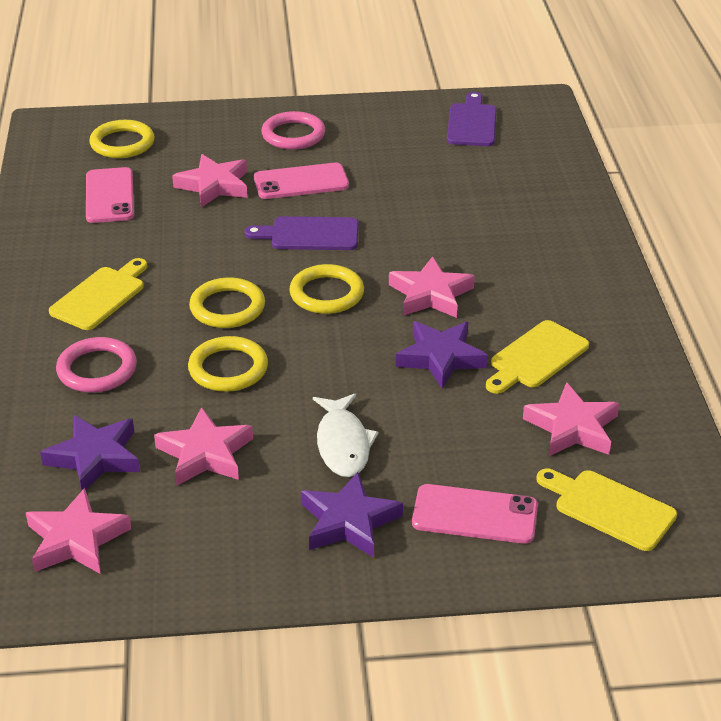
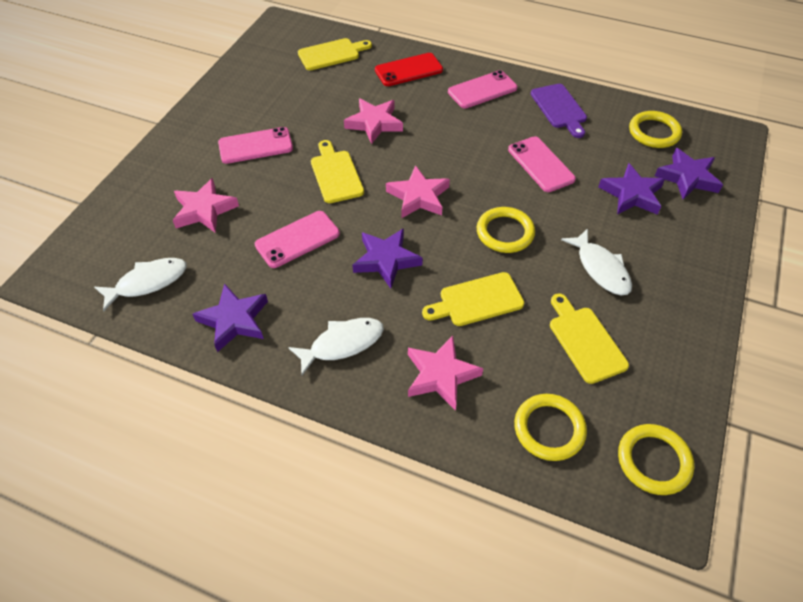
pink phone: [86,167,134,223] [254,163,349,199] [412,484,538,544] = 3 -> [218,127,293,164] [255,211,340,268] [448,70,518,109] [508,136,576,192] = 4
pink ring: [56,337,137,393] [262,111,325,149] = 2 -> none = 0
pink star: [26,488,131,574] [154,407,253,485] [172,154,248,207] [389,256,475,318] [523,382,619,456] = 5 -> [173,178,239,233] [344,99,403,144] [386,165,450,218] [408,336,483,411] = 4
purple cutting board: [245,216,358,250] [447,92,496,146] = 2 -> [531,84,587,138] = 1
purple star: [40,415,140,490] [301,472,403,558] [396,321,488,389] = 3 -> [193,284,268,352] [352,228,423,289] [599,163,665,215] [655,148,723,199] = 4
red phone: none = 0 -> [375,53,443,86] = 1
white fish: [313,393,379,477] = 1 -> [94,258,187,311] [288,318,384,375] [561,228,632,295] = 3
yellow cutting board: [49,258,148,330] [486,320,589,394] [536,469,677,551] = 3 -> [298,38,372,70] [311,140,364,203] [422,272,524,326] [550,293,629,384] = 4

